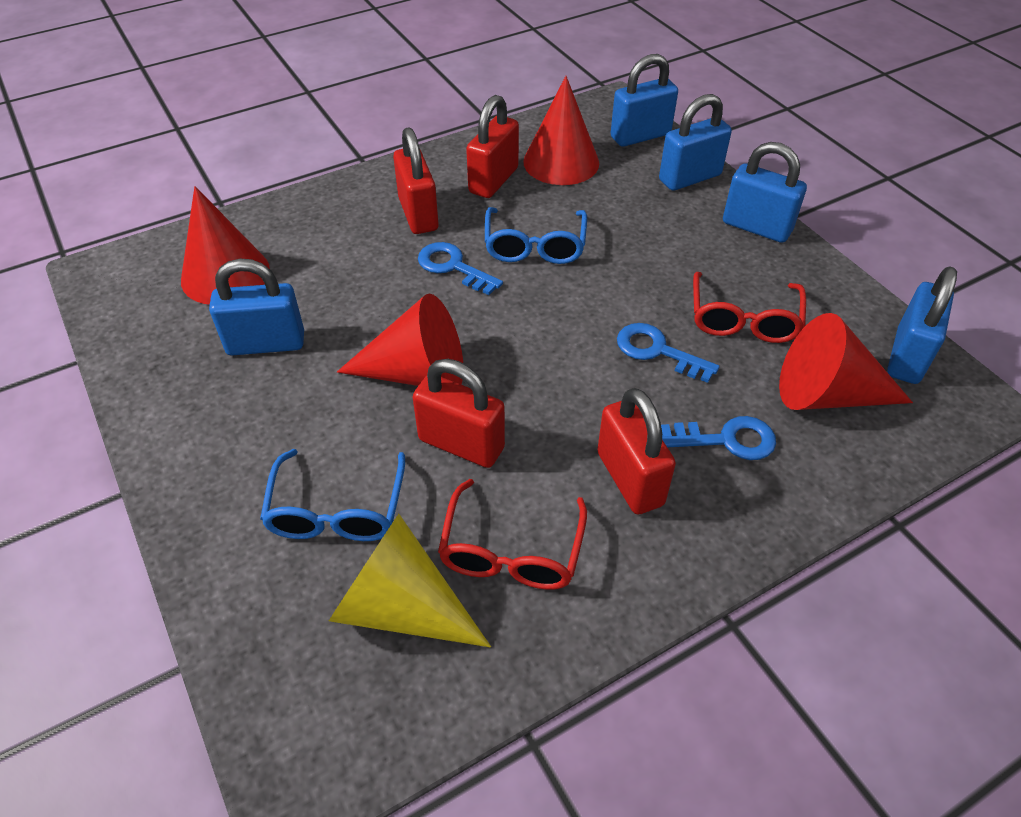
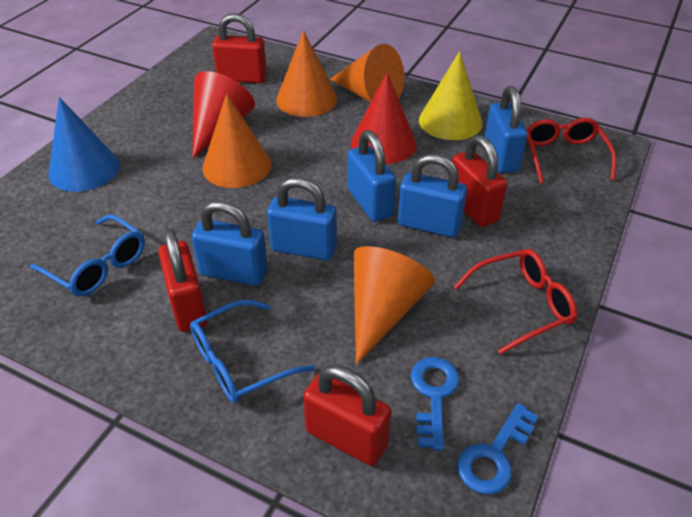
blue cone: none = 0 -> [48,97,120,192] = 1
blue key: [418,242,503,295] [617,323,720,383] [661,416,776,460] = 3 -> [411,357,460,451] [457,403,539,495] = 2
orange cone: none = 0 -> [202,94,271,188] [276,30,337,117] [330,44,404,103] [353,246,435,365] = 4
red cone: [181,186,270,305] [337,293,463,386] [523,76,599,185] [779,313,913,410] = 4 -> [192,71,255,159] [351,72,417,164] = 2

